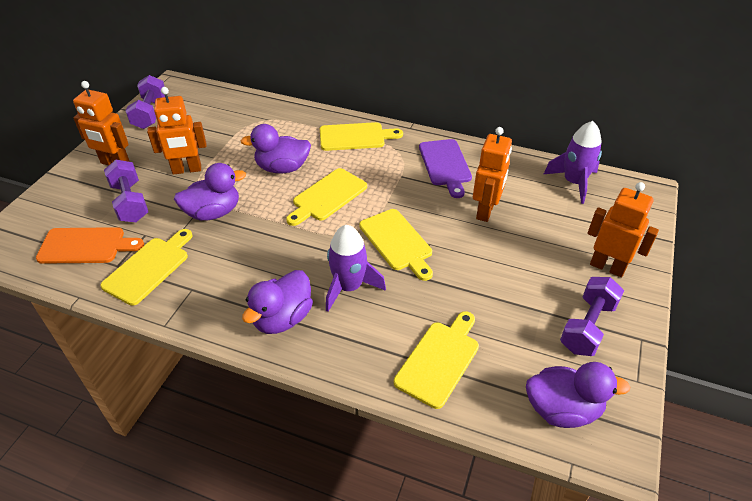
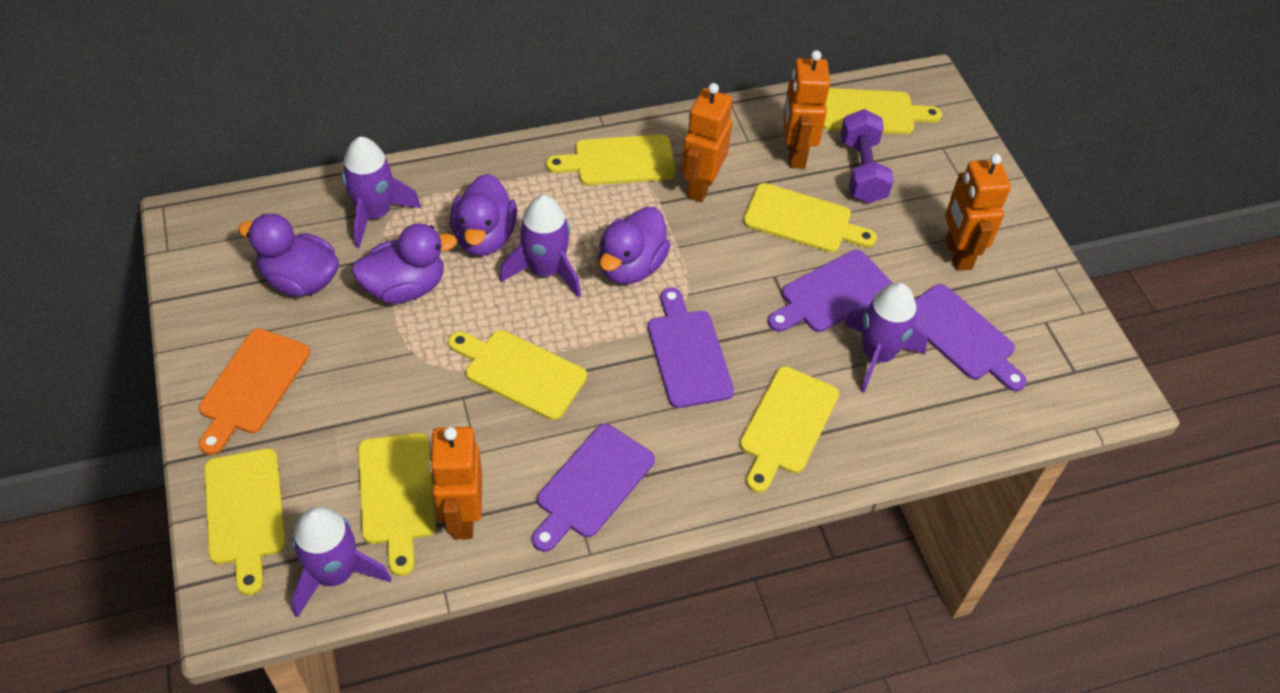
purple cutting board: [419,139,472,198] = 1 -> [532,424,655,552] [648,288,734,408] [768,250,892,332] [914,284,1027,391] = 4
purple dumbbell: [104,160,148,222] [126,75,165,129] [560,277,624,356] = 3 -> [840,109,894,203] = 1
purple rocket: [326,225,386,312] [543,121,602,204] = 2 -> [291,506,392,618] [342,137,421,248] [500,195,581,298] [844,282,927,393] = 4
yellow cutting board: [100,229,193,306] [286,168,367,226] [320,122,403,151] [359,209,433,281] [394,311,479,409] = 5 -> [204,448,286,595] [358,433,436,576] [448,330,587,420] [546,135,676,185] [740,366,839,493] [743,183,877,253] [823,88,942,134] = 7

